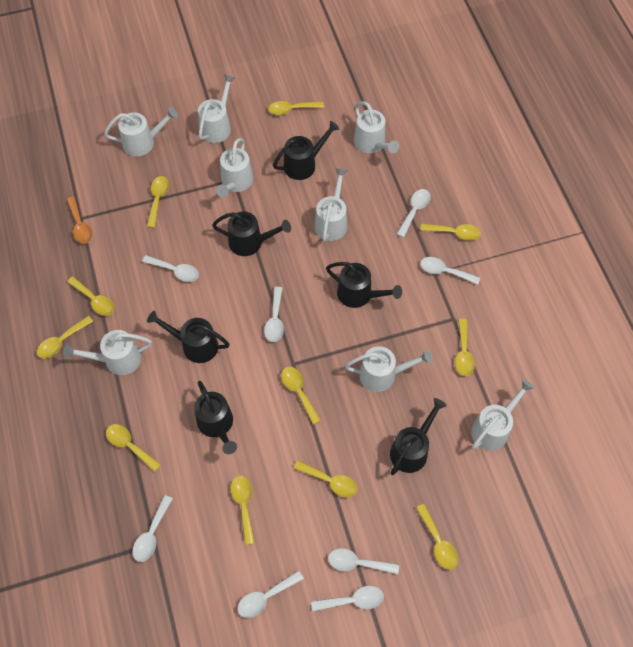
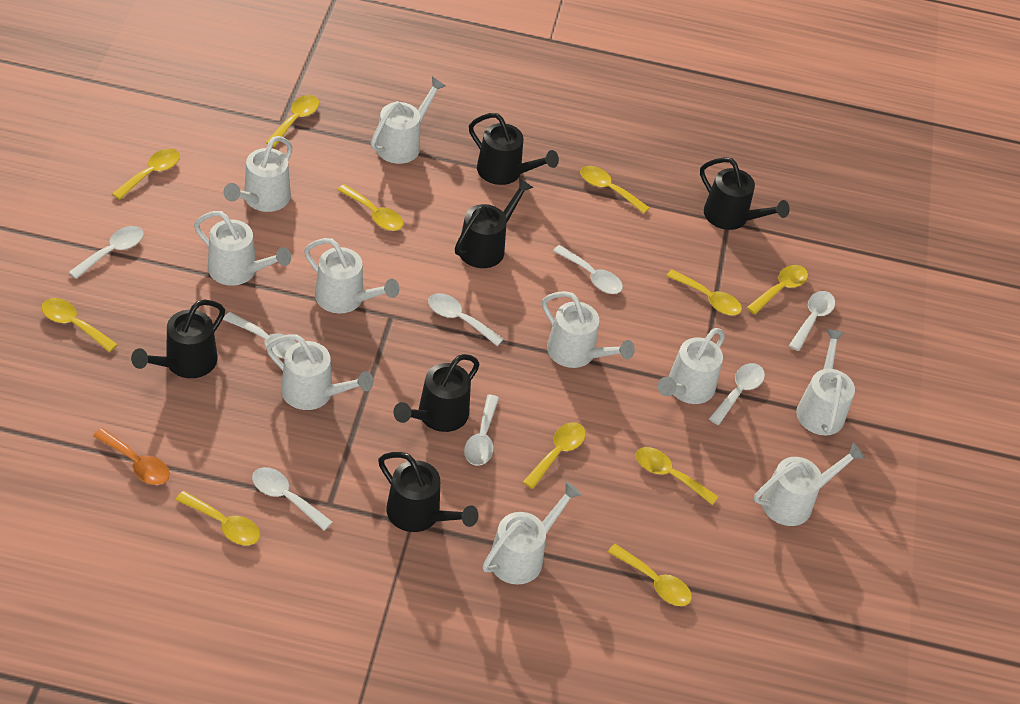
white watering can: [63,330,152,375] [104,107,178,156] [198,74,235,143] [216,138,253,197] [314,168,348,242] [345,346,432,392] [354,102,399,153] [471,379,534,450] = 8 -> [194,211,291,286] [224,136,292,212] [266,334,373,410] [304,238,399,313] [371,77,446,164] [482,482,582,585] [542,291,635,368] [658,328,725,404] [754,443,865,526] [796,329,855,435] = 10

